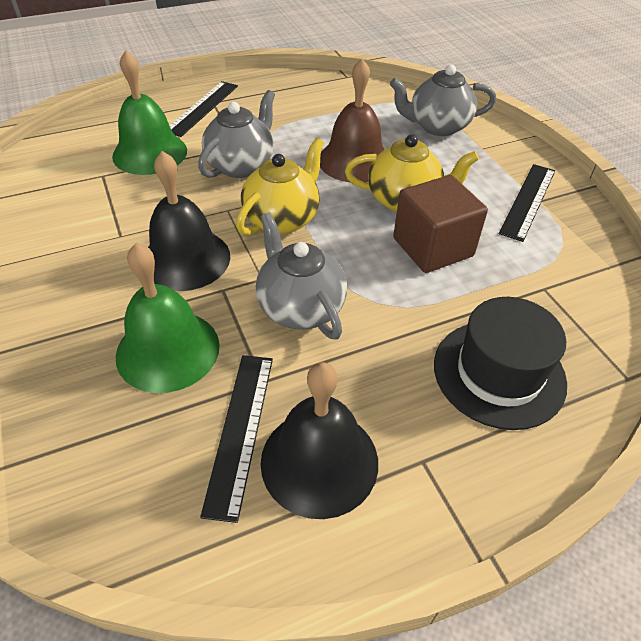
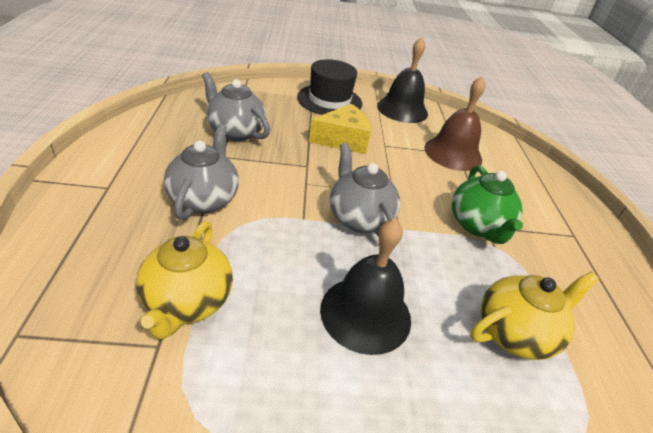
black ruler: [169,81,238,137] [200,355,273,523] [499,164,555,242] = 3 -> none = 0
brown cube: [393,175,488,273] = 1 -> none = 0
green bell: [112,50,187,175] [116,243,220,393] = 2 -> none = 0
green teapot: none = 0 -> [452,165,523,244] = 1
yellow cheese: none = 0 -> [309,104,371,154] = 1

